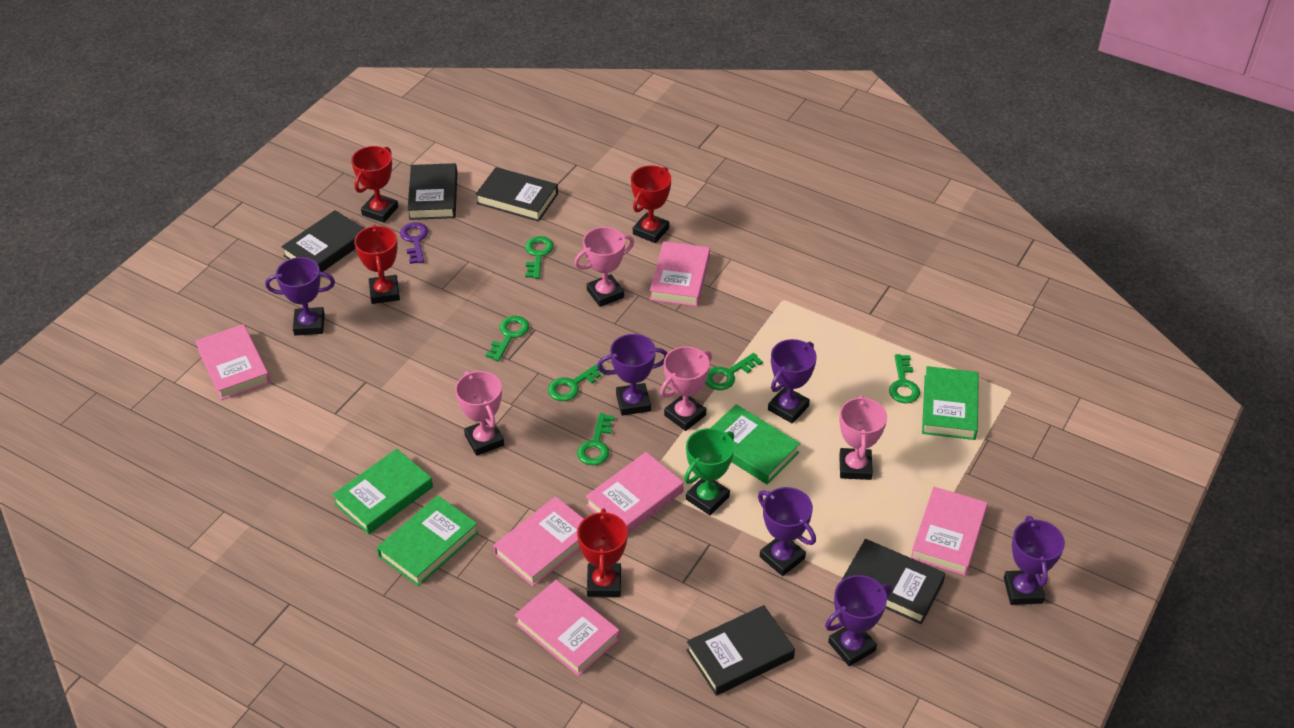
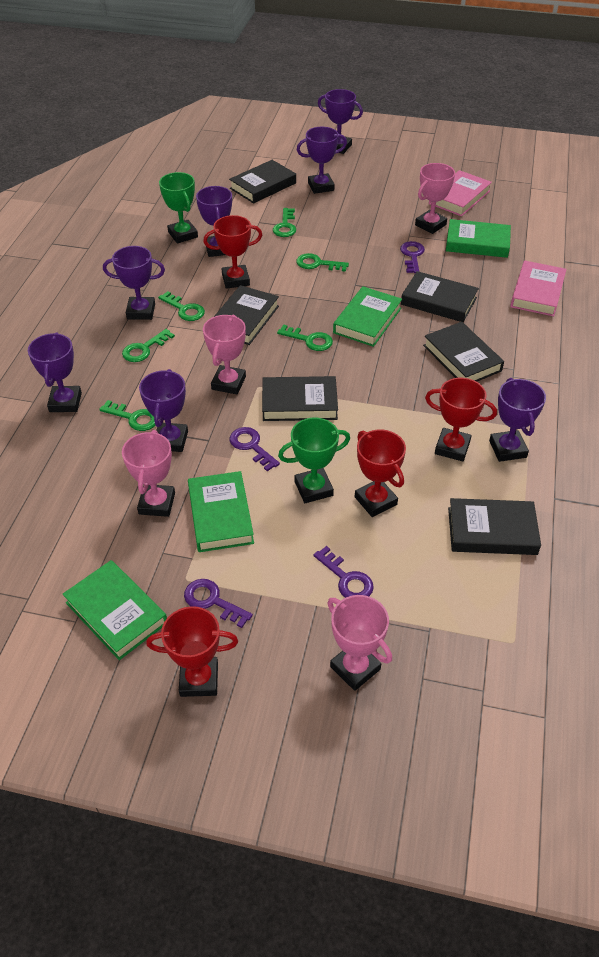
black book: [281,210,365,272] [408,163,457,220] [475,167,558,222] [686,605,795,696] [842,539,945,624] = 5 -> [214,285,279,345] [229,160,296,203] [262,376,338,421] [401,271,479,322] [423,322,504,382] [448,498,541,555] = 6
green trophy: [684,428,734,515] = 1 -> [159,172,198,243] [278,418,350,503] = 2
pink book: [195,324,270,400] [493,496,584,587] [515,580,620,676] [586,452,684,534] [650,241,710,307] [911,487,988,576] = 6 -> [429,170,492,216] [510,261,567,316] = 2
purple key: [400,222,428,264] = 1 -> [184,579,253,628] [230,427,280,471] [313,546,374,598] [400,241,425,273] = 4
purple trophy: [265,257,335,336] [597,334,668,416] [758,487,816,576] [768,339,817,424] [825,575,892,666] [1004,516,1065,605] = 6 -> [28,332,82,412] [103,246,165,320] [139,369,188,452] [196,186,232,257] [297,127,347,194] [318,89,363,154] [489,378,546,462] = 7

